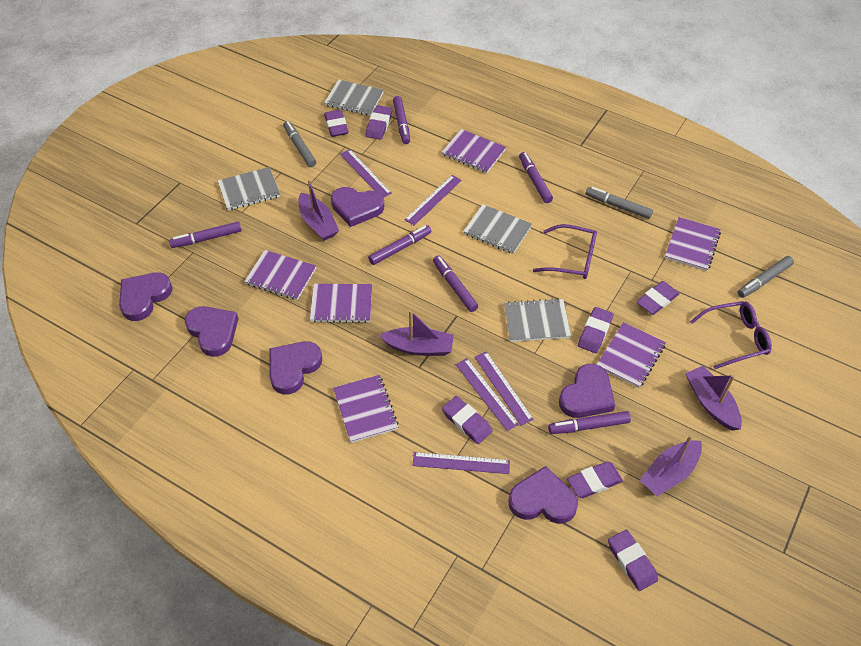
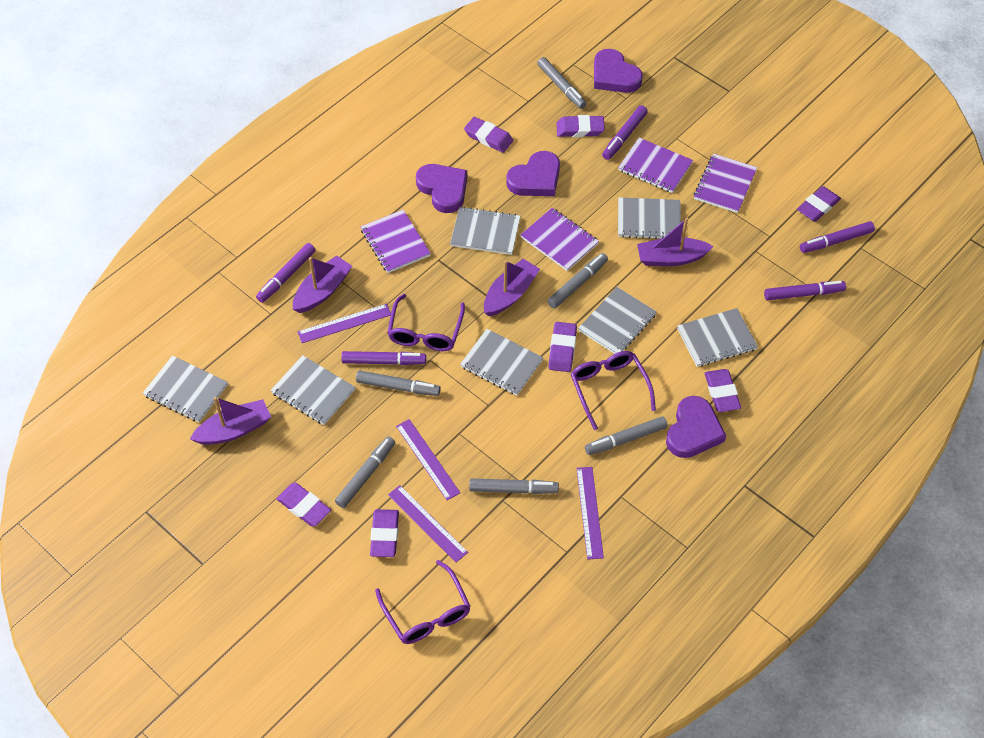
grey marker: [283,121,316,167] [585,187,653,219] [738,256,794,298] = 3 -> [335,436,395,508] [356,371,441,396] [469,478,559,494] [537,57,587,109] [548,253,608,308] [585,417,668,455] = 6
grey notebook: [218,167,280,211] [324,79,384,116] [463,204,532,254] [504,298,571,342] = 4 -> [143,355,228,422] [270,355,355,425] [450,206,520,255] [460,329,543,396] [578,287,657,354] [618,197,681,239] [677,308,758,367] = 7
purple glasses: [533,224,597,279] [690,301,772,369] = 2 -> [375,560,470,644] [387,294,465,351] [571,351,656,430] = 3
purple heart: [119,272,173,321] [185,306,239,357] [270,341,322,395] [331,187,384,227] [508,466,578,524] [559,364,615,418] = 6 -> [416,164,467,213] [506,151,560,196] [594,49,643,93] [666,396,726,458] = 4
purple marker: [169,222,242,248] [368,225,431,265] [393,96,410,144] [433,256,478,312] [519,152,553,203] [548,411,631,434] = 6 -> [256,243,315,303] [341,351,426,365] [602,105,648,160] [764,281,846,301] [800,221,875,253] = 5
purple notebook: [244,250,316,300] [310,284,372,323] [333,375,399,443] [442,129,506,173] [597,322,666,388] [665,217,721,271] = 6 -> [361,210,431,273] [520,208,599,271] [618,138,693,193] [694,154,757,213] = 4
purple ruler: [340,149,392,198] [404,175,462,226] [412,452,510,474] [455,358,519,431] [475,351,534,426] = 5 -> [298,304,391,343] [388,485,468,563] [396,419,460,500] [576,467,604,559] = 4

